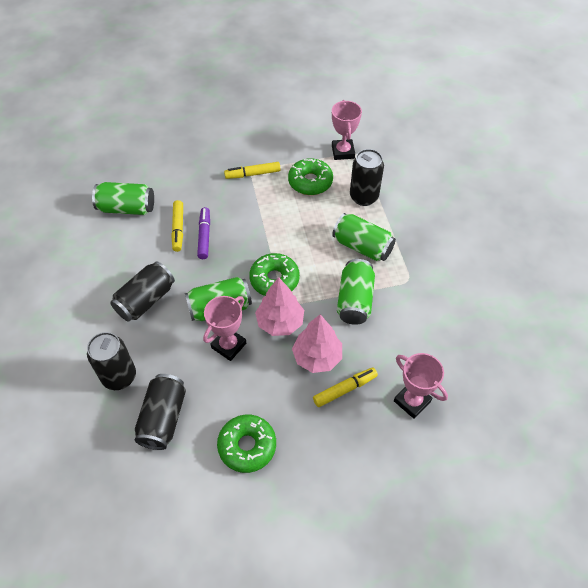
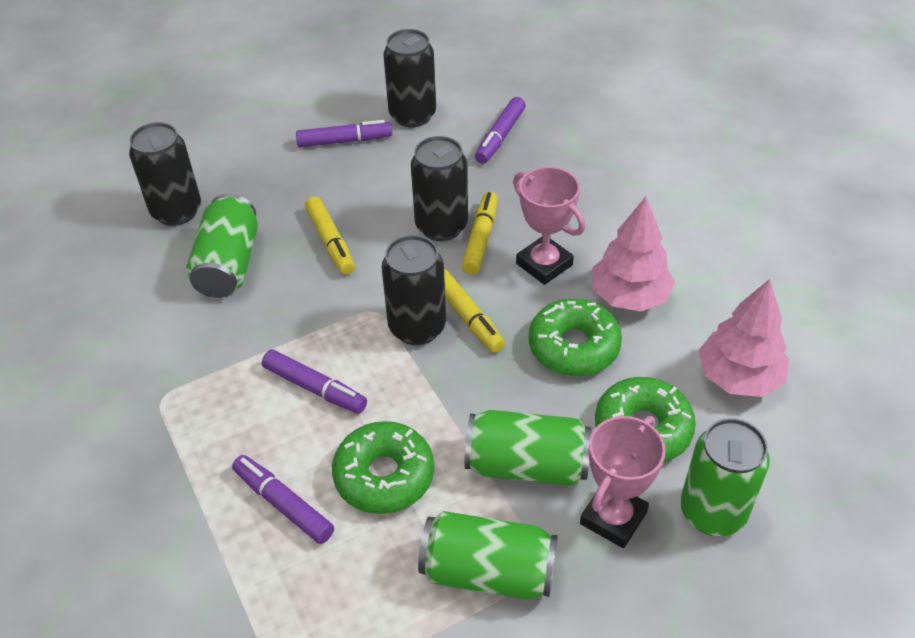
pink trophy: [203,296,246,361] [332,100,362,160] [394,353,448,419] = 3 -> [513,167,585,285] [580,416,666,548] = 2
purple marker: [197,207,210,259] = 1 -> [232,455,334,544] [262,349,367,414] [296,120,392,147] [475,97,526,164] = 4

